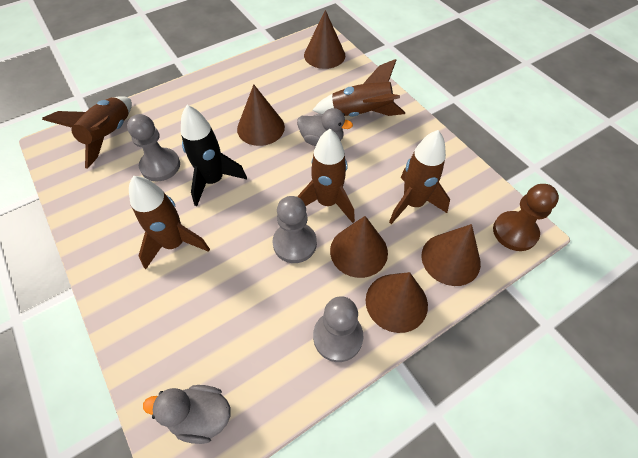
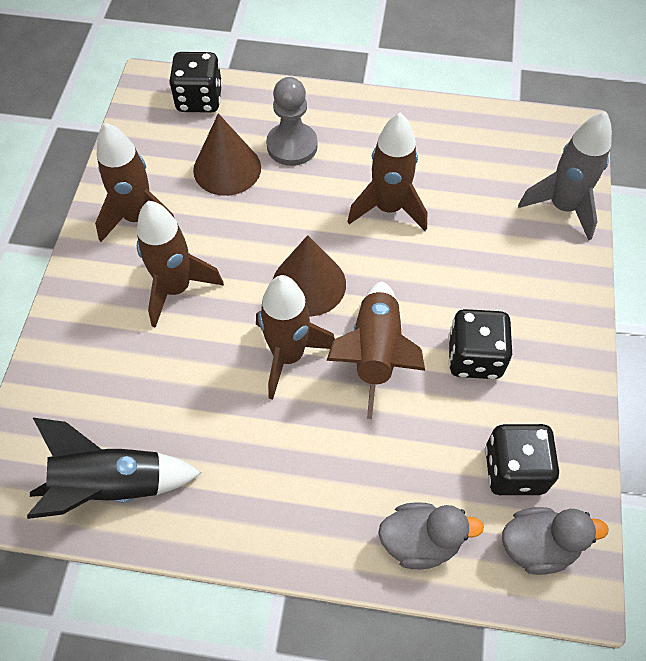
black dice: none = 0 -> [169,52,222,113] [448,309,512,379] [485,424,559,495] = 3
brown cone: [237,84,285,146] [304,10,345,69] [330,216,388,278] [366,272,428,333] [421,224,481,286] = 5 -> [193,113,261,196] [273,235,346,316] = 2
brown pawn: [493,184,559,251] = 1 -> none = 0
grey pawn: [127,114,180,182] [273,196,317,263] [313,296,363,362] = 3 -> [266,77,318,166] = 1
grey rocket: none = 0 -> [518,112,612,241] = 1

